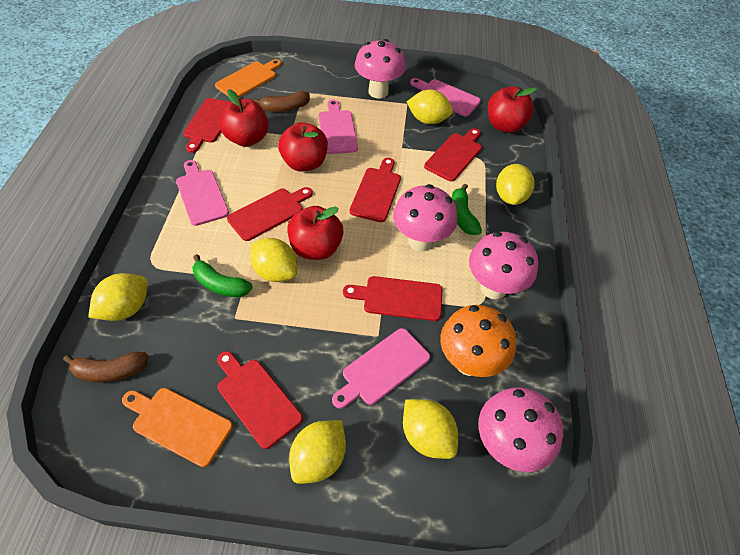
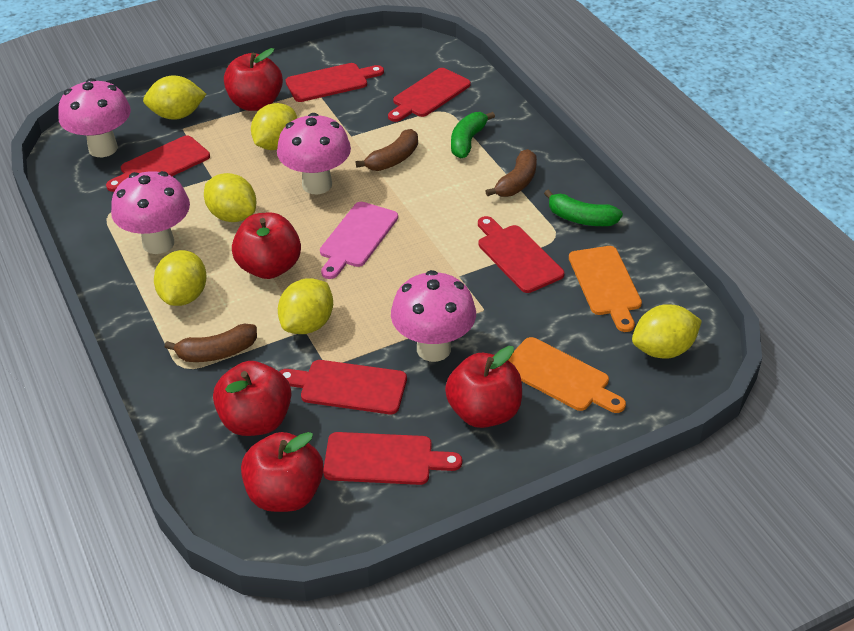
brown banana: [63,352,149,383] [253,91,310,112] = 2 -> [165,324,257,362] [356,129,418,171] [485,149,537,197] = 3
orange mushroom: [440,305,516,377] = 1 -> none = 0
pink cutting board: [176,160,229,226] [319,100,358,154] [332,328,430,409] [410,78,481,117] = 4 -> [320,202,398,279] = 1
red apple: [219,89,269,147] [278,122,328,171] [287,206,343,260] [488,86,537,133] = 4 -> [213,361,291,436] [224,48,283,111] [232,213,301,279] [241,432,324,512] [445,346,522,428] = 5

